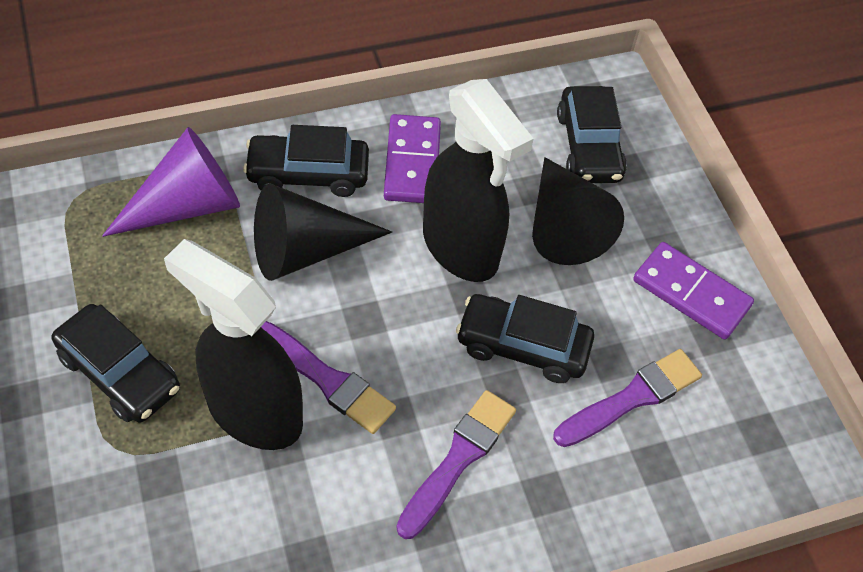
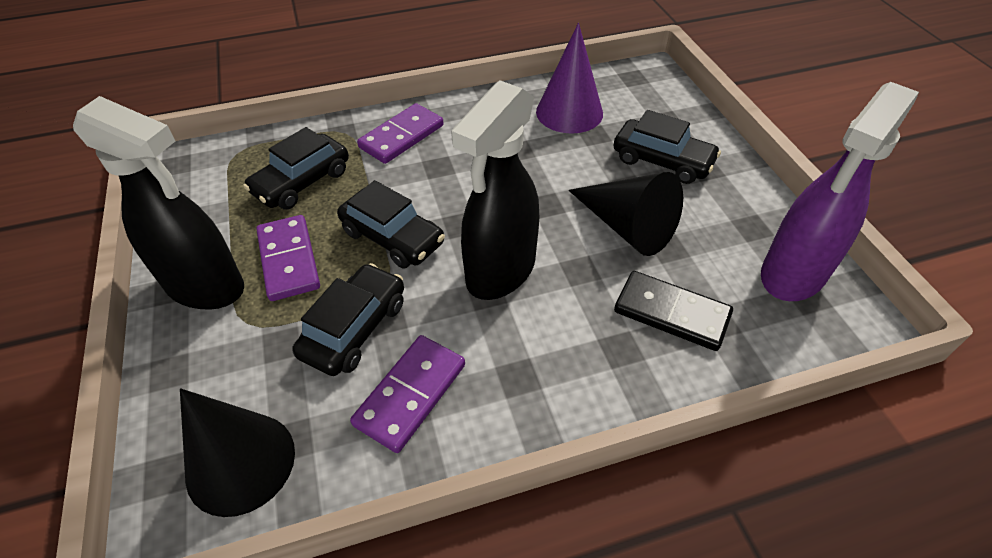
black domino: none = 0 -> [614,271,733,351] = 1
purple brush: [261,321,396,434] [396,390,516,539] [553,349,702,447] = 3 -> none = 0
purple domino: [384,114,441,203] [633,242,754,340] = 2 -> [256,215,320,301] [350,335,465,453] [357,103,444,164] = 3
purple spray bottle: none = 0 -> [761,82,919,301] = 1

